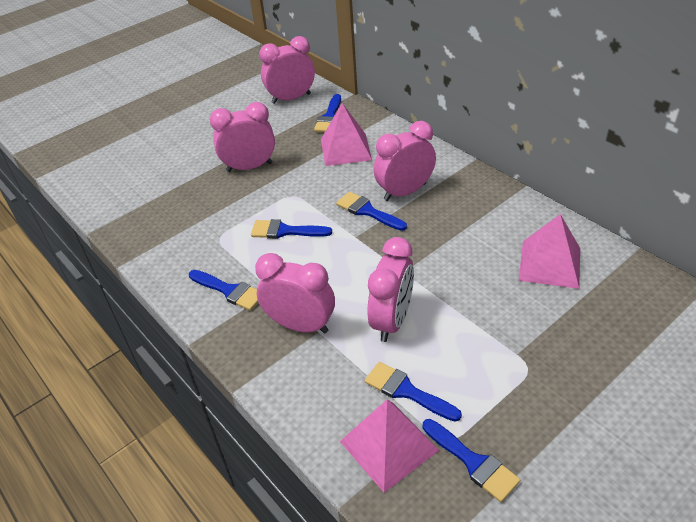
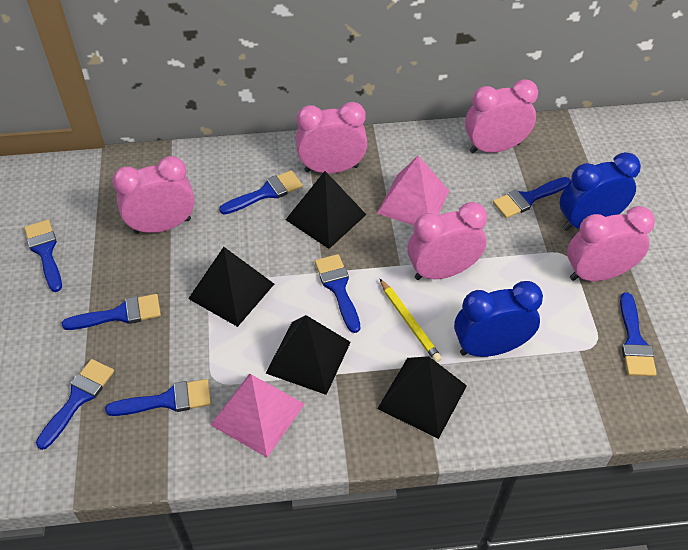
black pyramid: none = 0 -> [188,247,274,327] [266,315,351,395] [286,171,366,249] [377,356,467,439] = 4
blue brush: [189,270,258,311] [251,219,332,239] [314,94,341,132] [336,192,407,231] [365,362,462,422] [423,419,520,502] = 6 -> [24,220,62,292] [36,359,114,450] [62,294,161,330] [105,379,211,416] [219,170,303,215] [315,254,360,333] [493,177,571,218] [620,292,657,376] = 8
blue clock: none = 0 -> [454,281,543,357] [560,152,641,231] = 2
pink pyramid: [321,103,372,166] [340,399,440,493] [519,214,580,289] = 3 -> [210,374,305,457] [377,155,449,225] = 2
yellow pencil: none = 0 -> [380,279,442,362] = 1

